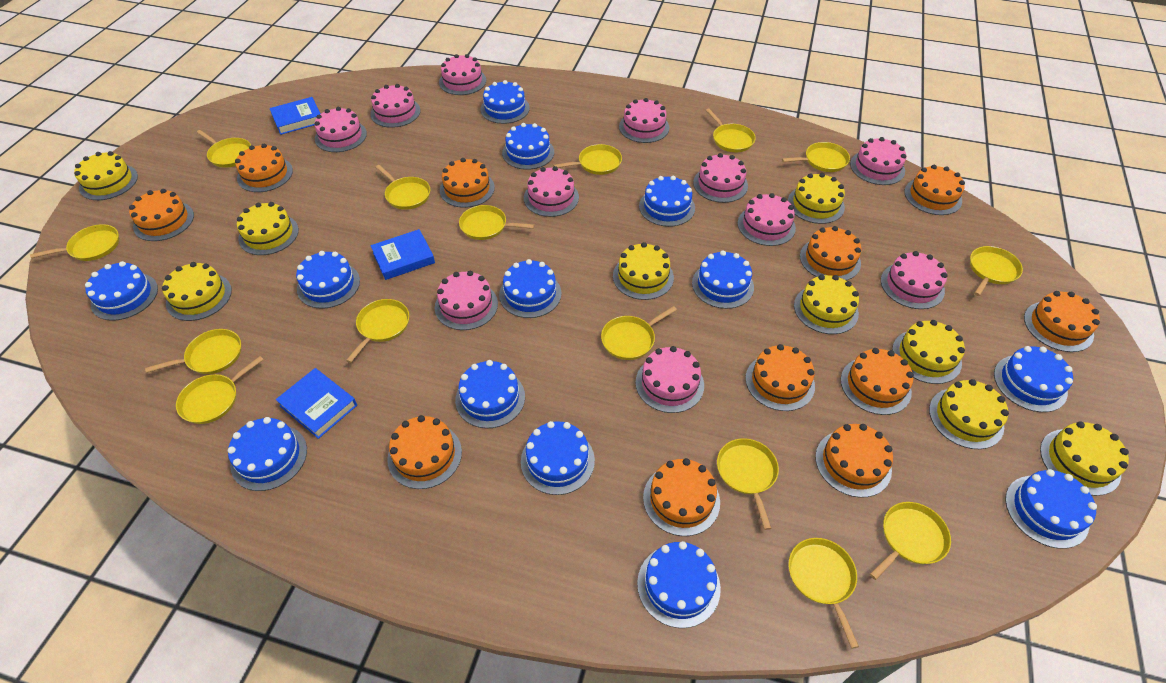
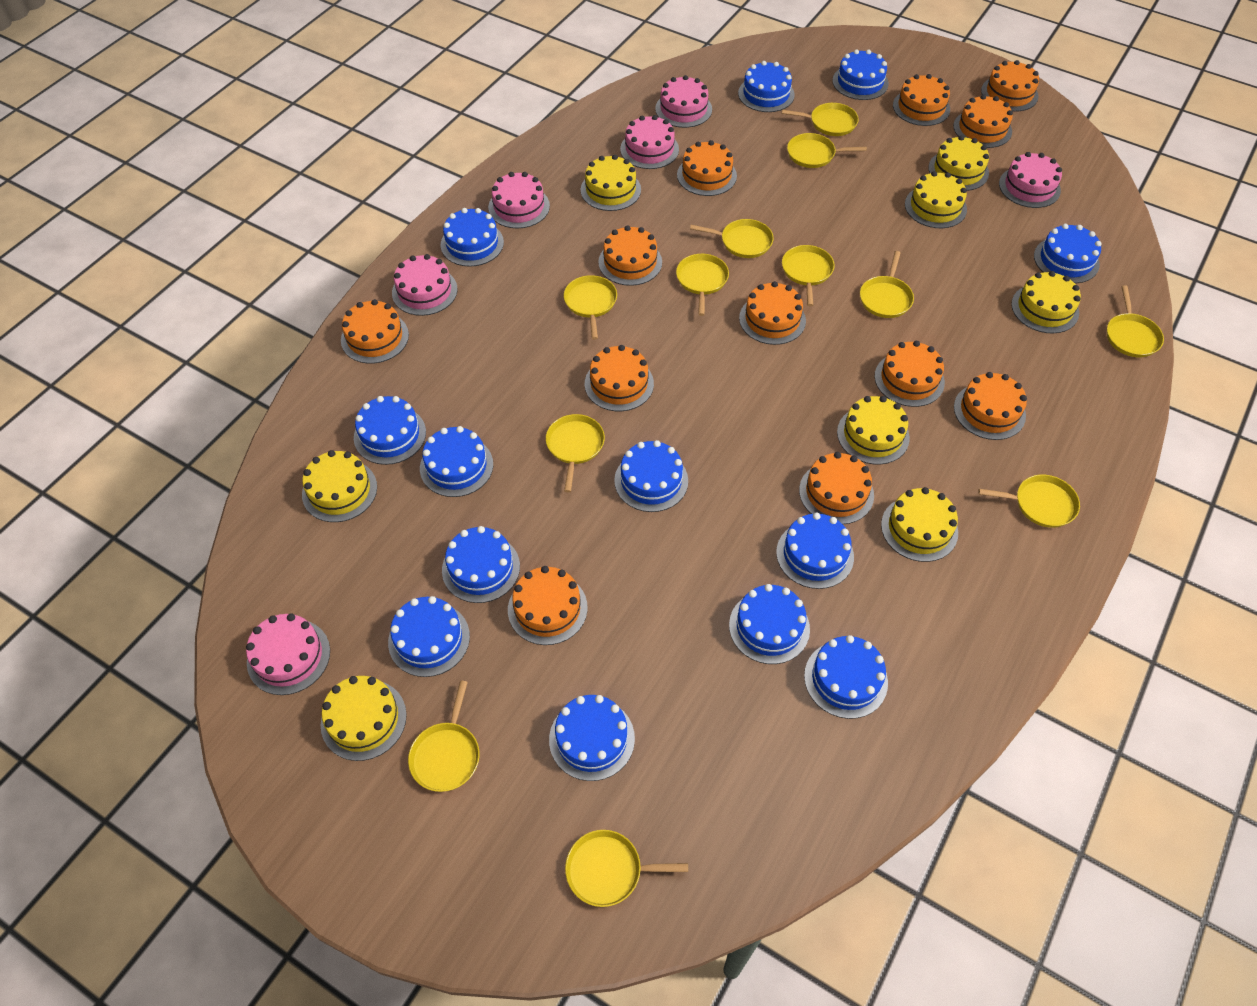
blue book: [270,97,321,135] [276,368,357,439] [370,229,435,280] = 3 -> none = 0
orange cake: [129,189,194,241] [235,144,293,192] [387,415,462,489] [440,158,495,208] [643,458,720,536] [745,344,815,411] [800,226,862,281] [815,424,893,498] [841,348,914,415] [904,165,965,215] [1024,291,1100,352] = 11 -> [341,299,409,364] [508,566,588,645] [585,345,654,411] [598,225,662,286] [677,140,737,196] [739,281,806,345] [799,452,874,524] [875,341,945,407] [893,74,950,126] [953,95,1013,148] [954,372,1027,440] [981,60,1039,112] = 12
pink cake: [314,107,367,152] [370,84,420,128] [435,271,498,330] [439,54,486,95] [524,166,579,217] [619,98,669,143] [636,346,704,413] [693,153,748,203] [738,193,796,246] [850,137,906,185] [881,251,947,309] = 11 -> [246,613,330,695] [392,254,458,316] [488,172,550,229] [620,115,679,169] [655,75,712,128] [999,152,1062,208] = 6
yellow cake: [74,151,138,200] [162,262,232,321] [237,202,299,255] [613,242,674,300] [788,173,845,224] [794,275,859,334] [892,320,965,384] [929,379,1009,449] [1040,421,1129,496] = 9 -> [302,450,377,522] [321,676,407,761] [581,155,641,211] [837,396,910,465] [881,487,958,562] [905,171,967,228] [928,135,989,191] [1011,271,1081,334] = 8
yellow pan: [30,224,119,261] [145,329,241,374] [176,356,264,424] [197,130,251,168] [346,299,409,363] [376,165,430,210] [459,205,534,240] [553,144,622,175] [601,306,677,360] [706,108,756,152] [717,438,779,530] [782,142,850,172] [788,538,859,649] [870,502,951,580] [970,246,1023,296] = 15 -> [408,681,480,792] [546,414,605,492] [564,275,617,340] [565,830,688,907] [676,254,729,316] [690,219,774,258] [782,103,859,136] [782,245,834,306] [787,133,867,168] [860,251,914,318] [978,474,1080,528] [1107,285,1164,357] = 12

